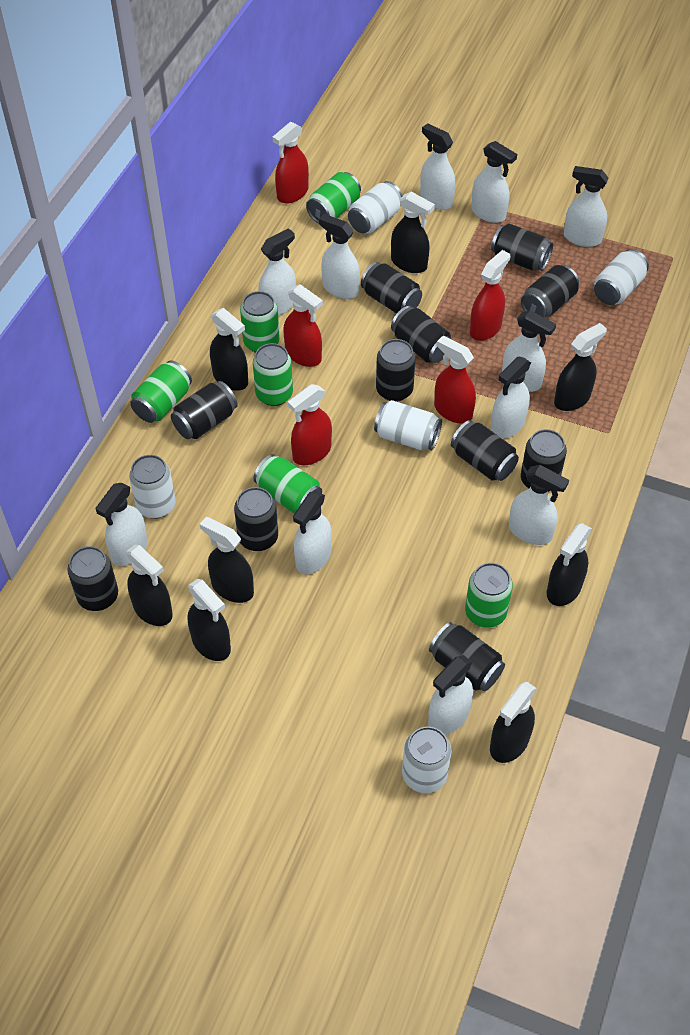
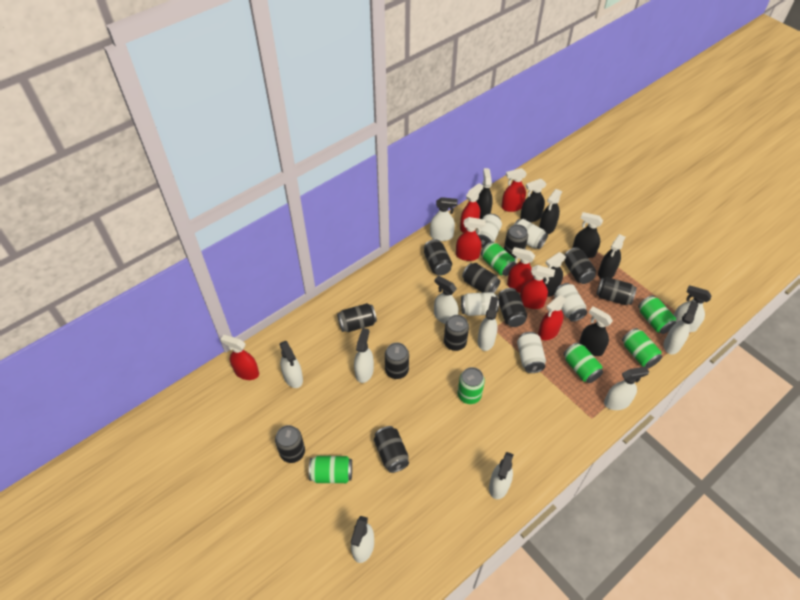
black spray bottle: [126,545,173,626] [187,579,231,661] [199,517,254,603] [210,308,248,391] [391,192,435,273] [490,682,537,763] [547,523,592,606] [554,323,607,411] = 8 -> [476,168,493,219] [520,179,546,223] [539,189,562,234] [543,252,566,297] [572,212,603,258] [579,307,613,356] [598,234,625,279] = 7
red spray bottle: [273,122,309,203] [283,284,323,367] [288,384,332,465] [434,336,476,423] [470,250,511,341] = 5 -> [220,335,259,380] [456,217,486,261] [460,183,483,233] [501,168,527,212] [507,247,535,293] [520,265,555,309] [538,295,567,340] = 7
white spray bottle: [96,483,148,566] [258,228,296,316] [293,491,332,574] [319,214,360,299] [420,123,455,210] [428,655,473,735] [471,141,517,223] [491,356,531,439] [502,310,556,392] [509,465,569,545] [564,166,608,247] = 11 -> [280,341,303,388] [351,516,374,563] [354,328,374,383] [430,197,458,241] [434,276,458,324] [478,296,498,351] [489,452,514,499] [604,367,649,410] [664,301,698,354] [674,285,712,332] = 10

